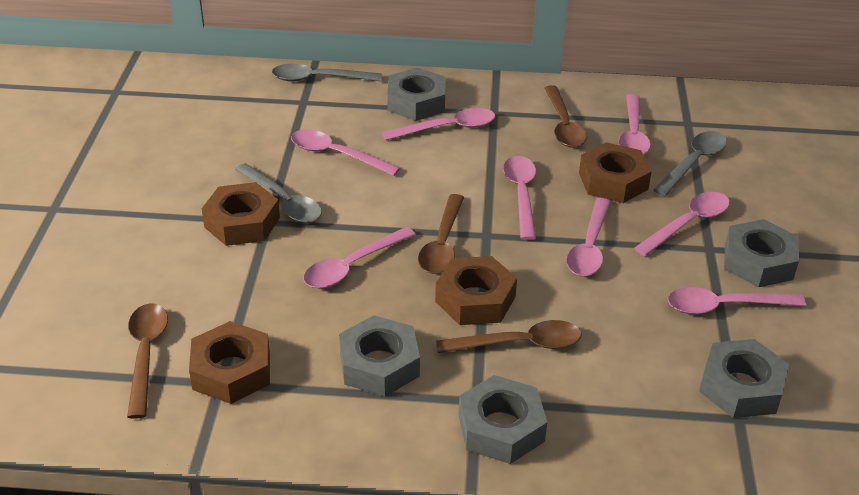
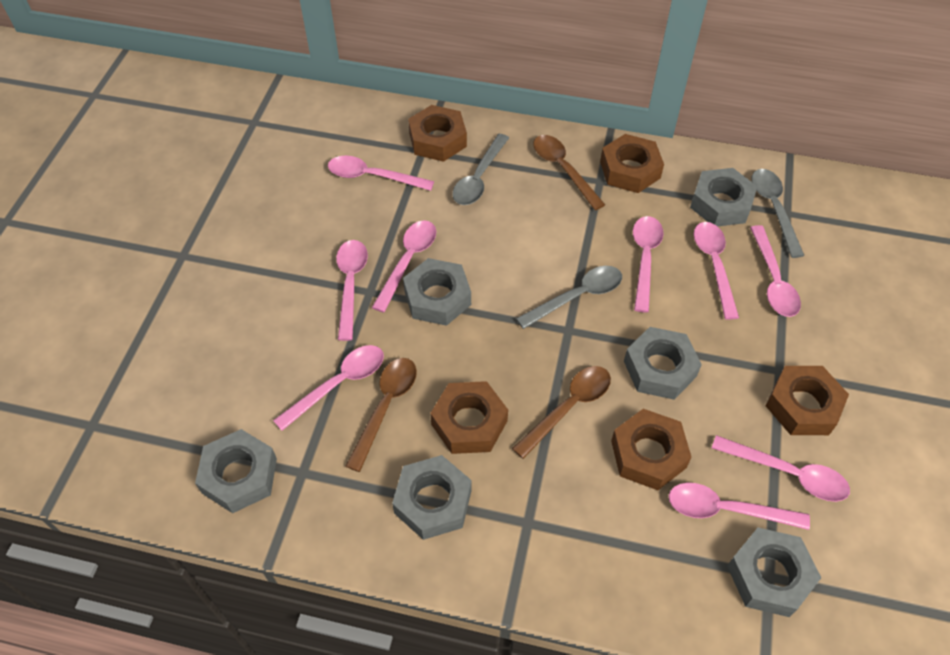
brown nut: [189,321,270,404] [202,182,280,246] [435,256,517,325] [579,142,652,203] = 4 -> [408,105,467,162] [430,381,508,454] [600,134,664,193] [611,409,692,490] [766,366,849,435] = 5
brown spoon: [127,303,168,419] [418,194,464,274] [436,320,581,353] [545,85,587,148] = 4 -> [345,358,417,472] [512,366,611,459] [533,135,605,210] = 3
grey nut: [339,315,420,397] [387,68,446,121] [459,375,547,464] [699,339,789,418] [724,219,799,287] = 5 -> [195,429,277,513] [392,455,472,540] [403,258,471,326] [624,327,702,400] [690,168,758,227] [727,528,821,617] = 6
pink spoon: [291,129,400,176] [303,227,416,288] [382,108,495,141] [503,156,536,240] [566,198,611,276] [618,94,651,155] [634,192,730,256] [668,287,806,314] = 8 -> [273,345,384,431] [328,156,434,191] [336,240,368,341] [372,221,436,313] [633,216,664,313] [669,483,810,530] [694,222,739,320] [712,435,850,502] [750,225,801,317] = 9

